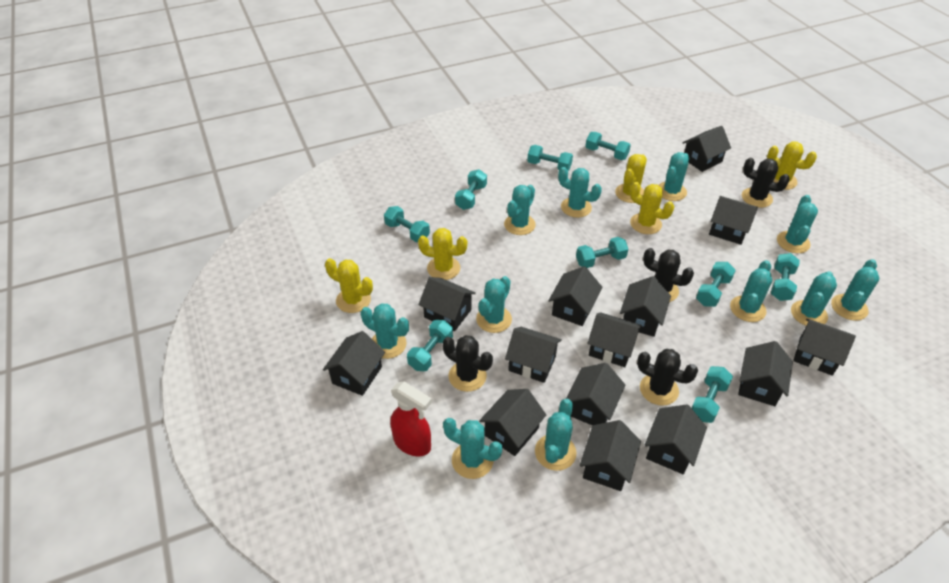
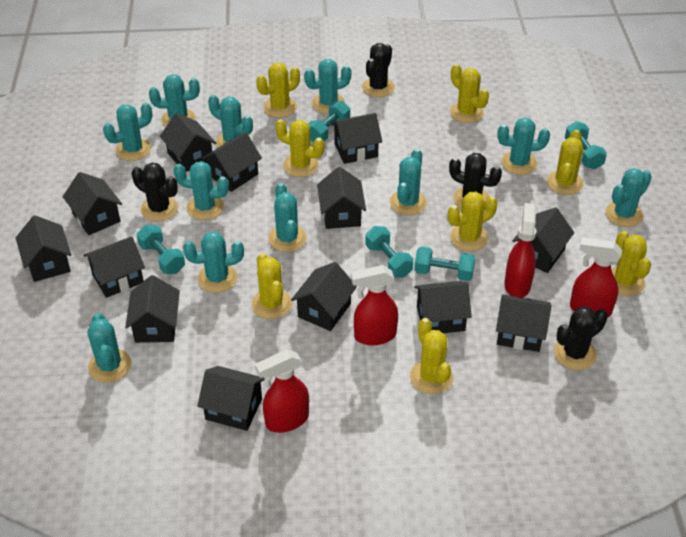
black house: [323,331,385,396] [418,277,476,331] [479,389,546,456] [505,327,562,383] [548,266,602,326] [566,363,626,426] [580,420,641,491] [587,312,642,367] [620,276,671,337] [645,404,707,474] [683,126,731,172] [709,196,758,245] [738,341,793,406] [793,319,856,376] = 14 -> [16,215,71,282] [63,172,122,235] [84,236,145,298] [125,275,180,343] [160,113,216,172] [197,366,265,431] [202,132,262,192] [291,262,357,331] [317,167,366,229] [331,113,382,164] [414,281,472,333] [496,294,551,352] [513,207,574,273] = 13
red spray bottle: [390,381,432,456] = 1 -> [255,350,309,433] [351,265,398,345] [505,203,537,298] [570,237,622,317] = 4
turquoise dumbbell: [384,206,430,242] [407,320,453,371] [455,169,487,210] [527,145,573,171] [576,237,628,268] [585,132,631,160] [692,366,733,423] [696,262,736,307] [771,253,800,301] = 9 -> [137,225,185,274] [308,101,350,142] [365,226,413,278] [414,247,475,281] [565,121,607,169] = 5
yellow cactus: [325,258,373,313] [418,228,467,280] [615,154,647,203] [630,182,674,234] [767,141,817,190] = 5 -> [251,253,292,319] [256,63,300,118] [275,119,324,177] [410,318,453,394] [448,192,498,251] [450,64,489,123] [547,130,583,195] [611,231,651,296] = 8

